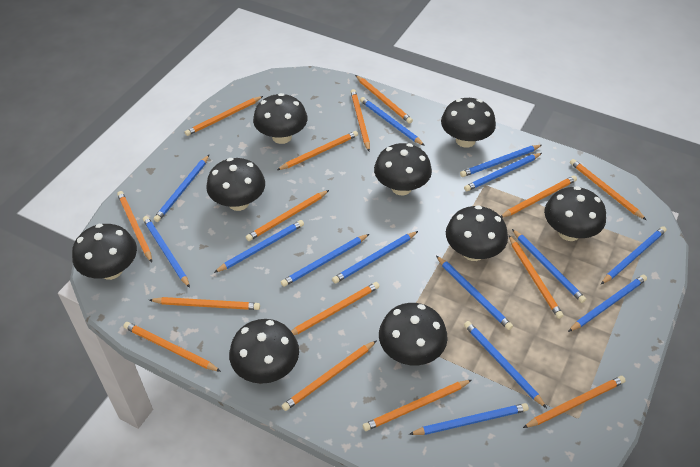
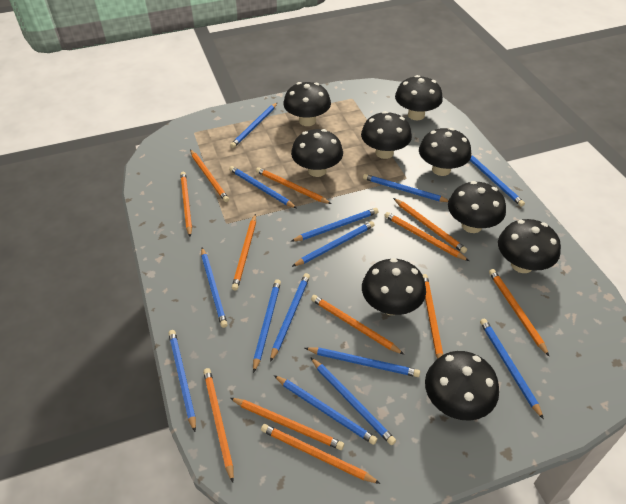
orange pencil: [117,191,152,263] [123,322,221,372] [150,297,260,310] [185,96,263,136] [246,190,329,241] [277,131,358,170] [282,340,377,411] [291,282,380,335] [351,89,370,151] [355,75,413,124] [363,380,472,431] [501,175,577,218] [509,235,563,319] [523,376,626,428] [570,159,646,220] = 15 -> [180,172,192,237] [190,150,229,202] [203,368,234,483] [230,398,344,450] [232,214,256,291] [256,167,331,204] [261,424,381,484] [311,295,404,355] [384,212,469,261] [393,198,467,253] [423,274,443,359] [489,269,550,357] = 12

